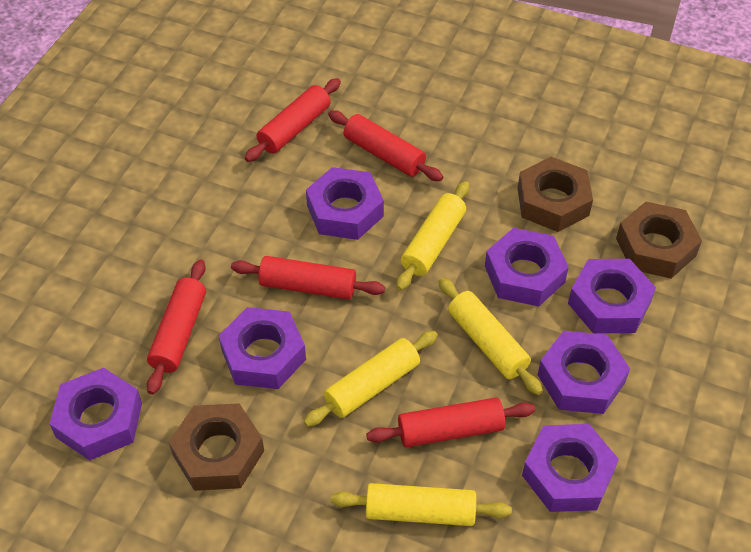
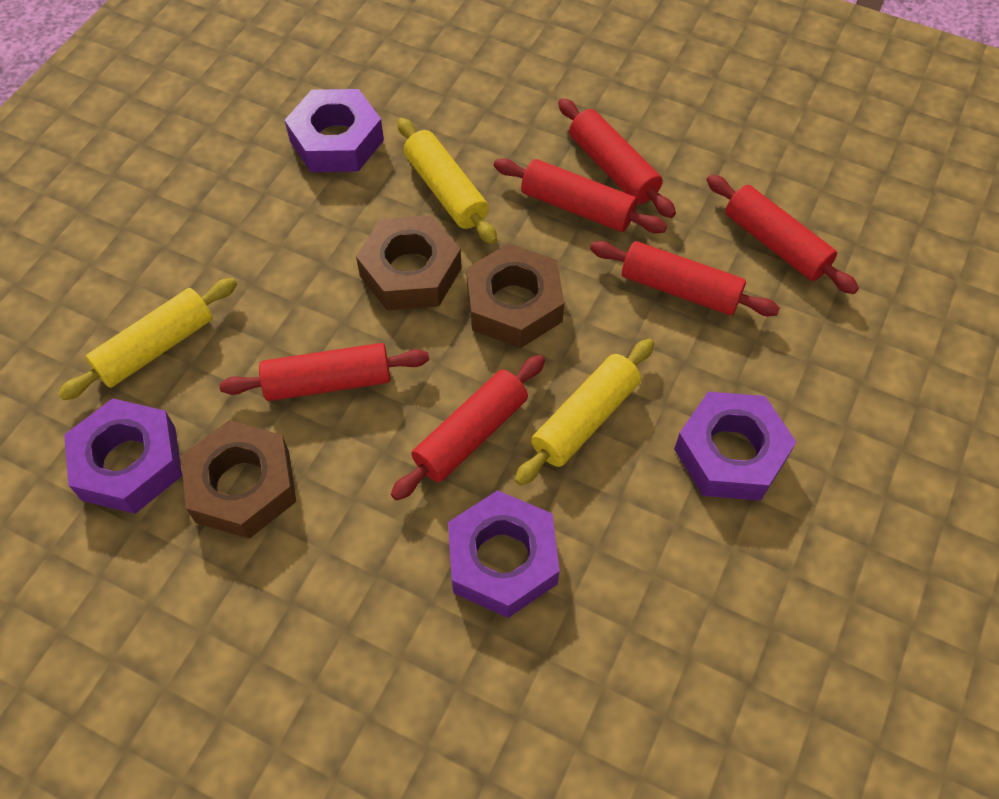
purple nut: [49,368,142,461] [219,307,306,389] [306,167,384,240] [485,228,569,306] [522,424,619,512] [538,331,630,414] [568,259,656,333] = 7 -> [64,398,182,514] [285,89,384,172] [448,490,560,618] [674,392,796,501] = 4
red rolling pin: [147,260,206,395] [231,256,385,300] [245,78,341,162] [328,110,443,181] [366,398,535,447] = 5 -> [219,343,429,401] [391,355,545,501] [494,158,667,233] [558,98,676,218] [590,241,780,316] [707,175,859,294] = 6
yellow rolling pin: [304,331,438,427] [331,483,512,526] [396,181,469,291] [439,278,543,395] = 4 -> [58,278,237,400] [397,118,497,245] [515,339,654,486] = 3

